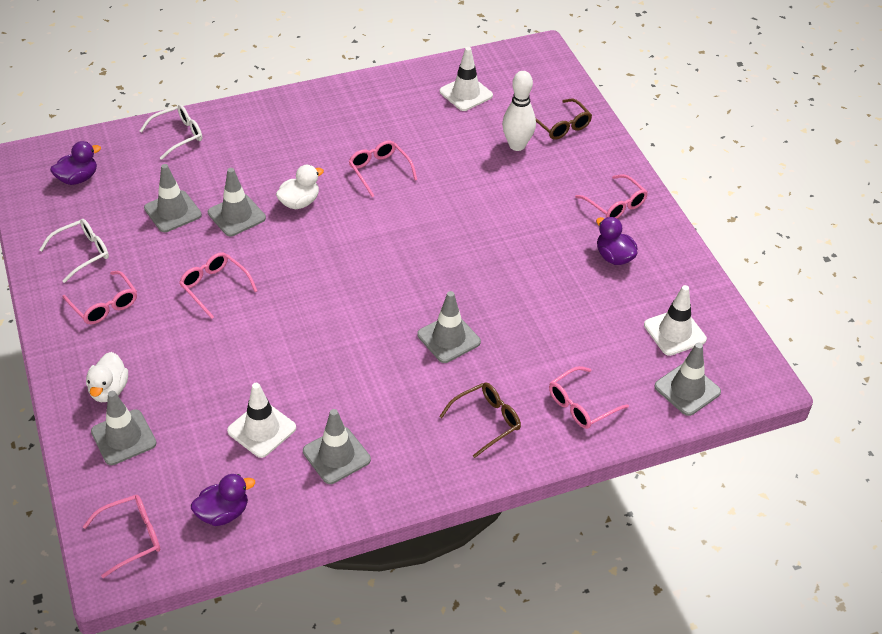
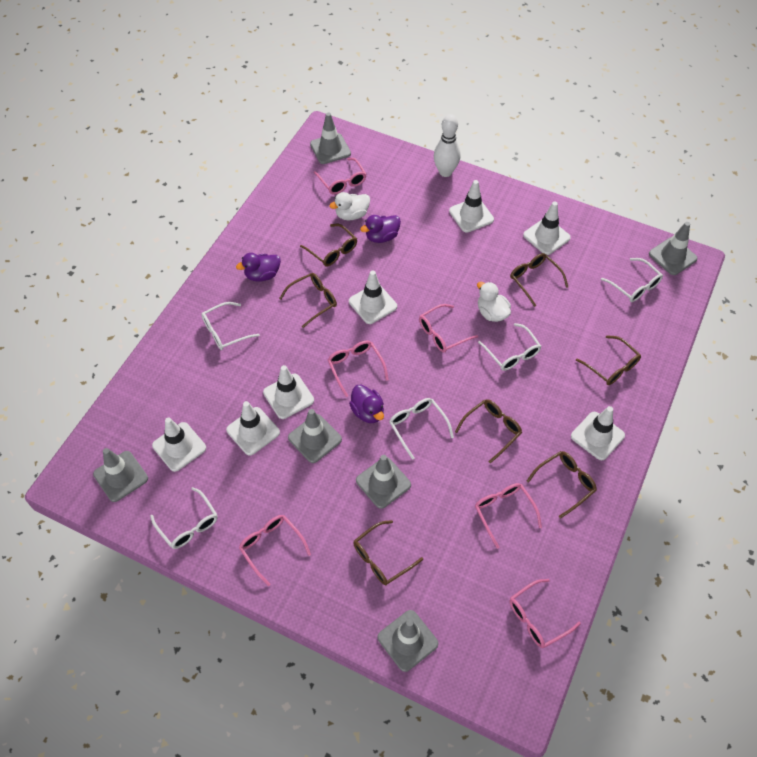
brown glasses: [439,382,521,458] [536,98,592,140] = 2 -> [279,273,337,328] [300,224,357,266] [353,520,423,585] [455,399,522,463] [510,253,568,307] [527,451,597,519] [576,335,641,385] = 7
white glasses: [39,219,109,283] [140,104,202,160] = 2 -> [150,487,218,549] [201,302,260,350] [389,398,454,460] [478,323,541,371] [601,258,663,302] = 5
white traffic cone: [227,383,296,458] [440,47,493,111] [644,285,707,356] = 3 -> [152,417,206,472] [226,401,280,456] [263,365,314,419] [349,270,397,324] [449,180,494,233] [523,201,571,255] [571,406,625,460] = 7

